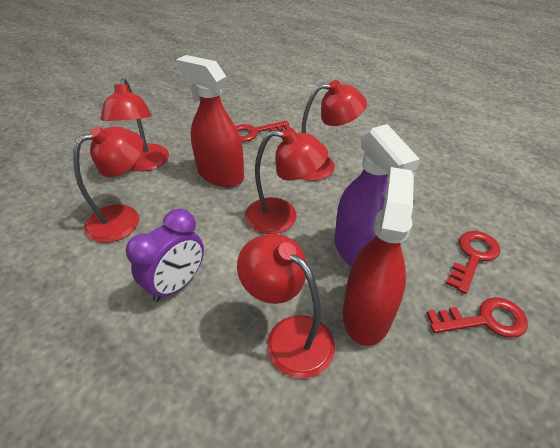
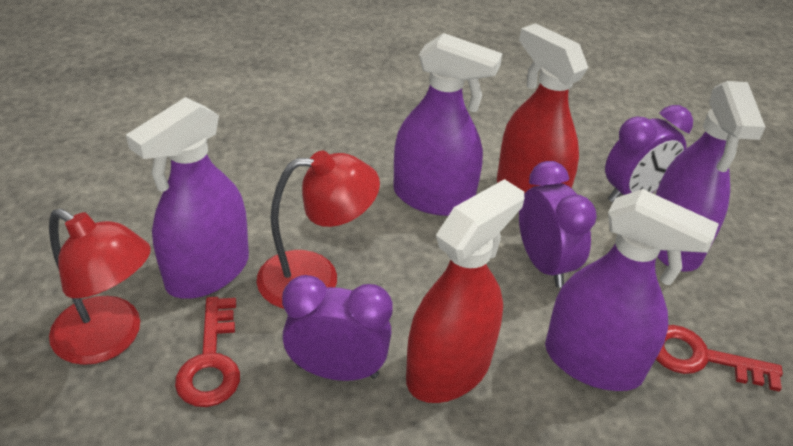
purple clock: [126,208,204,302] = 1 -> [282,275,393,381] [519,161,597,288] [605,105,693,202] = 3
purple spray bottle: [334,124,420,267] = 1 -> [126,97,249,298] [393,33,503,216] [545,189,719,391] [656,81,766,272] = 4
red key: [236,121,291,142] [427,297,528,338] [445,231,500,294] = 3 -> [175,297,240,407] [656,325,783,392] = 2
red lamp: [73,126,143,243] [101,78,169,171] [237,234,335,378] [245,128,328,234] [301,80,367,181] = 5 -> [49,209,151,365] [256,151,380,309] = 2

